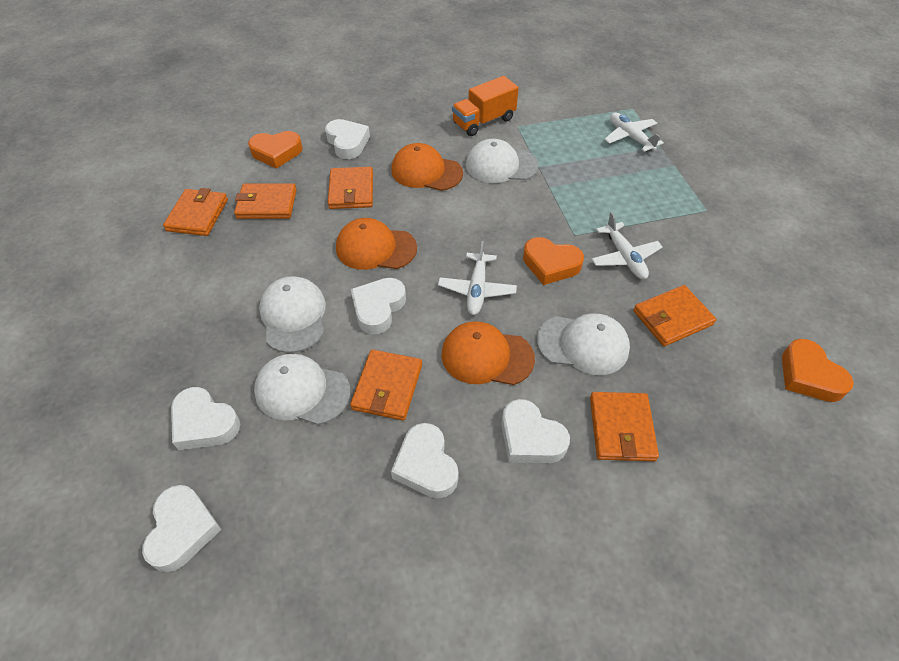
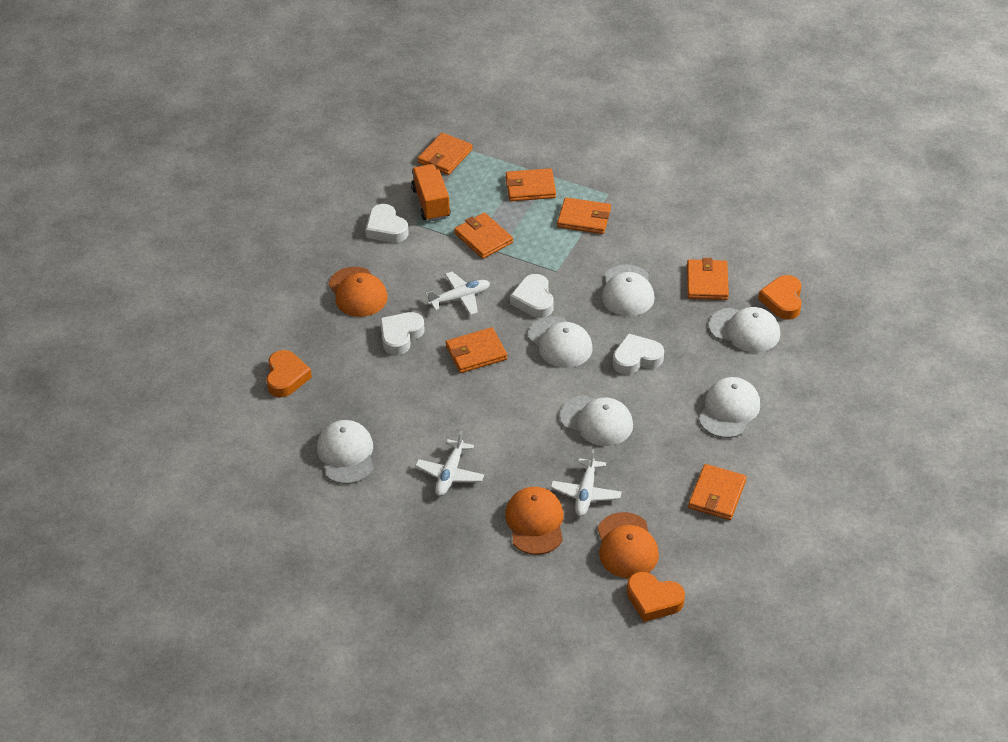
orange wallet: [163,188,228,236] [234,183,297,219] [328,167,373,209] [350,349,422,421] [590,392,659,461] [633,285,717,346] = 6 -> [417,133,473,175] [446,327,507,373] [454,213,513,259] [506,168,556,201] [557,197,611,234] [687,258,729,300] [688,464,747,520] = 7
white cap: [254,353,350,425] [259,276,326,353] [466,139,539,183] [537,313,630,375] = 4 -> [317,420,374,484] [528,316,592,368] [560,395,633,446] [602,264,654,316] [699,377,760,438] [709,307,780,352] = 6
white heart: [142,485,222,572] [171,387,240,450] [325,119,370,159] [351,278,406,334] [391,423,459,499] [501,399,570,463] = 6 -> [366,204,409,243] [380,312,424,355] [510,274,554,318] [613,333,664,375] = 4

